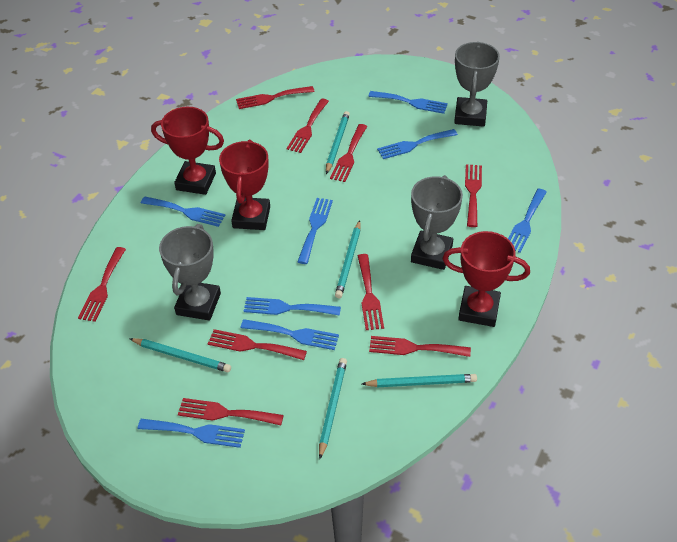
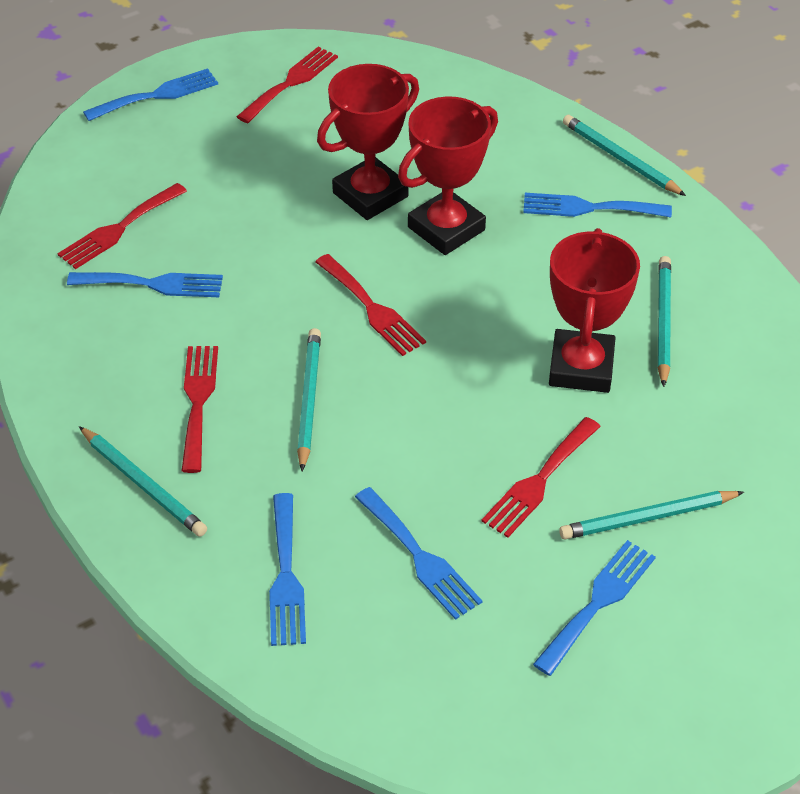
blue fork: [138,419,245,448] [141,196,225,227] [241,319,339,350] [244,297,341,316] [297,198,333,264] [368,91,448,114] [377,129,458,159] [508,188,547,253] = 8 -> [67,272,223,297] [83,68,218,121] [269,493,306,646] [355,487,482,620] [523,193,672,217] [533,540,656,676] = 6
grey trophy: [159,224,221,320] [411,175,463,270] [454,42,500,127] = 3 -> none = 0
red fork: [78,247,126,322] [178,398,284,425] [208,329,307,360] [236,86,315,109] [286,99,329,153] [330,124,367,182] [358,254,384,330] [369,336,471,357] [465,164,482,227] = 9 -> [57,183,187,269] [182,346,218,473] [236,47,338,123] [315,254,426,356] [482,417,601,538] = 5

